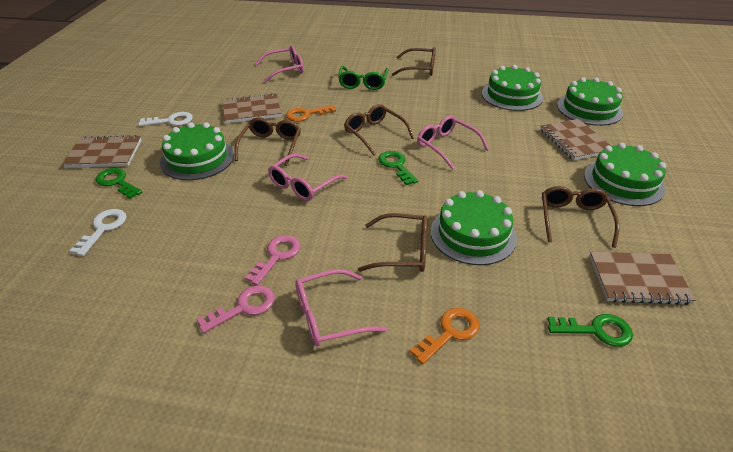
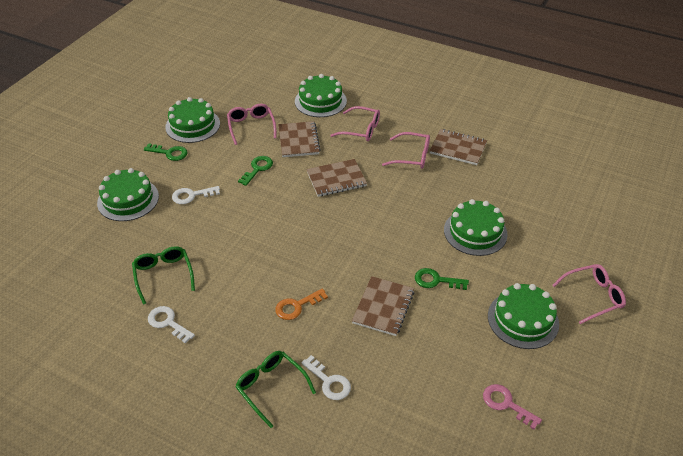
brown glasses: [235,117,301,166] [344,104,414,156] [358,213,427,272] [392,47,436,76] [542,186,620,248] = 5 -> none = 0
green glasses: [338,66,389,90] = 1 -> [132,246,195,305] [235,351,316,428] = 2
orange key: [286,105,336,122] [410,308,480,364] = 2 -> [275,288,328,320] = 1
pink key: [197,286,275,333] [244,235,301,285] = 2 -> [483,384,542,429] = 1
white key: [70,209,126,256] [138,112,193,126] = 2 -> [148,306,195,343] [172,186,220,204] [301,355,351,400] = 3

